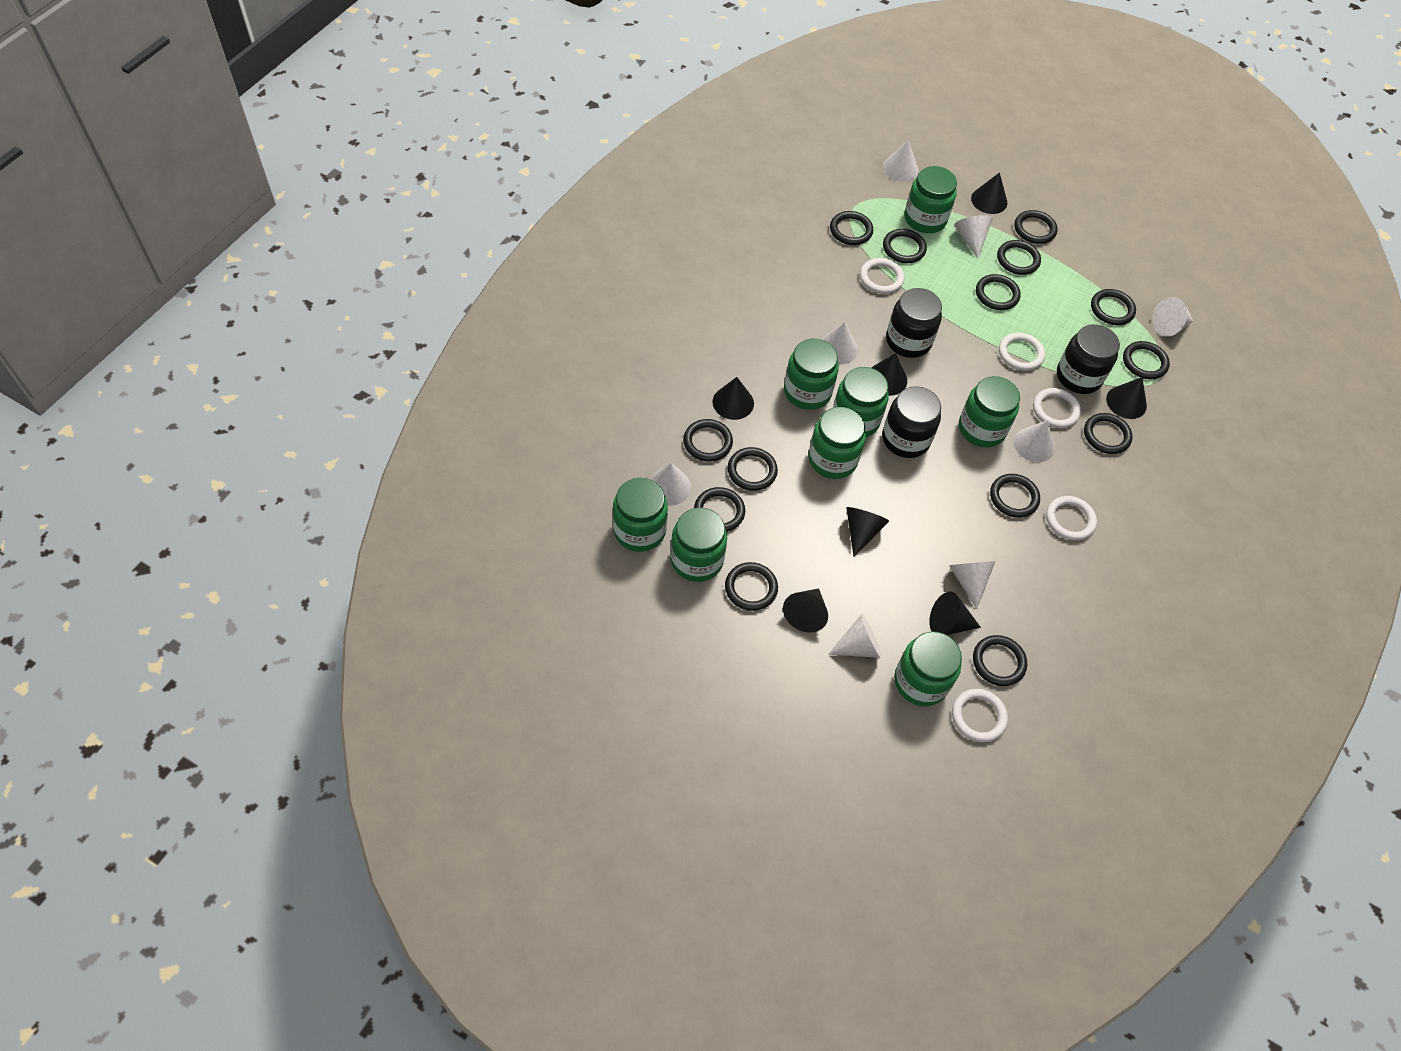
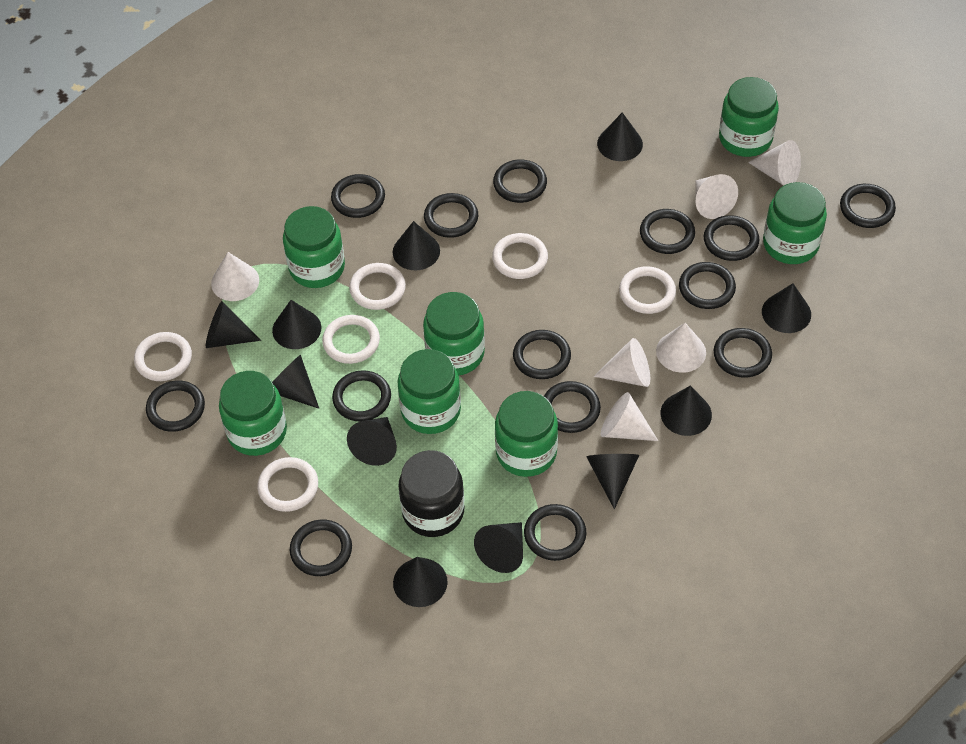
black cone: [712,377,754,420] [783,588,828,633] [846,507,889,557] [872,353,907,396] [929,591,981,635] [971,172,1007,214] [1106,377,1147,419] = 7 -> [206,301,261,348] [272,300,321,349] [272,355,319,409] [347,417,397,466] [393,221,440,270] [393,557,447,607] [474,522,523,573] [586,454,639,509] [597,112,643,161] [661,386,712,436] [762,283,811,333] = 11
black jar: [882,386,941,458] [886,288,942,358] [1057,324,1120,394] = 3 -> [398,450,464,537] = 1
green jar: [613,478,668,552] [670,507,727,582] [784,339,839,410] [808,407,866,479] [833,367,889,437] [894,632,962,706] [905,166,957,233] [959,376,1020,447] = 8 -> [219,371,287,456] [283,206,345,288] [398,349,461,434] [423,292,485,375] [495,391,558,477] [719,77,779,157] [763,182,827,264] = 7
white cone: [650,463,691,506] [821,322,858,365] [828,614,882,658] [883,140,918,182] [949,561,996,609] [954,215,993,258] [1014,420,1055,462] [1152,297,1193,337] = 8 -> [211,252,259,301] [594,338,650,387] [601,392,658,441] [656,323,706,373] [695,174,738,219] [748,140,801,186] = 6
white ring: [860,258,904,294] [952,689,1008,742] [999,333,1045,371] [1033,388,1081,428] [1046,496,1097,541] = 5 -> [134,332,192,381] [257,457,318,512] [322,315,380,364] [349,263,406,310] [492,233,548,279] [619,266,676,314] = 6

